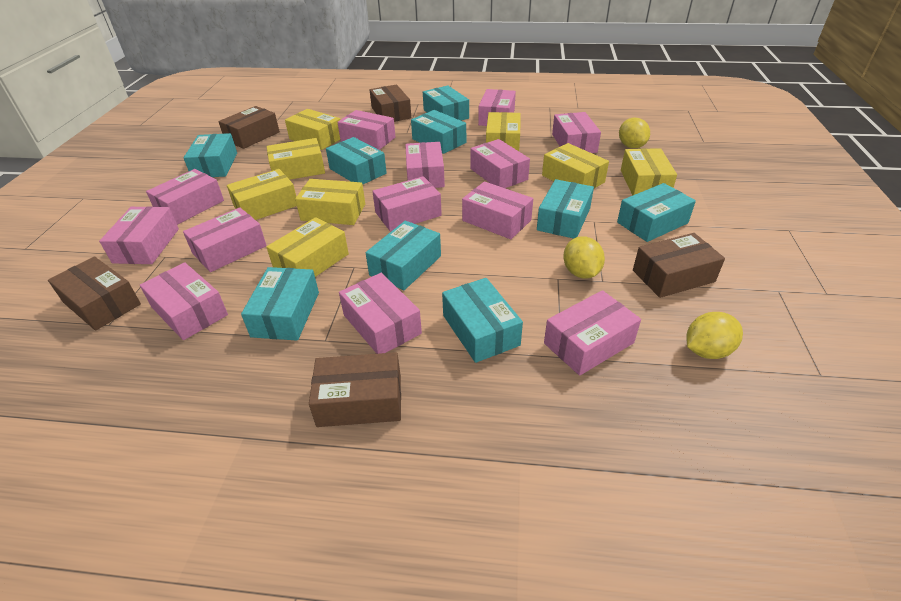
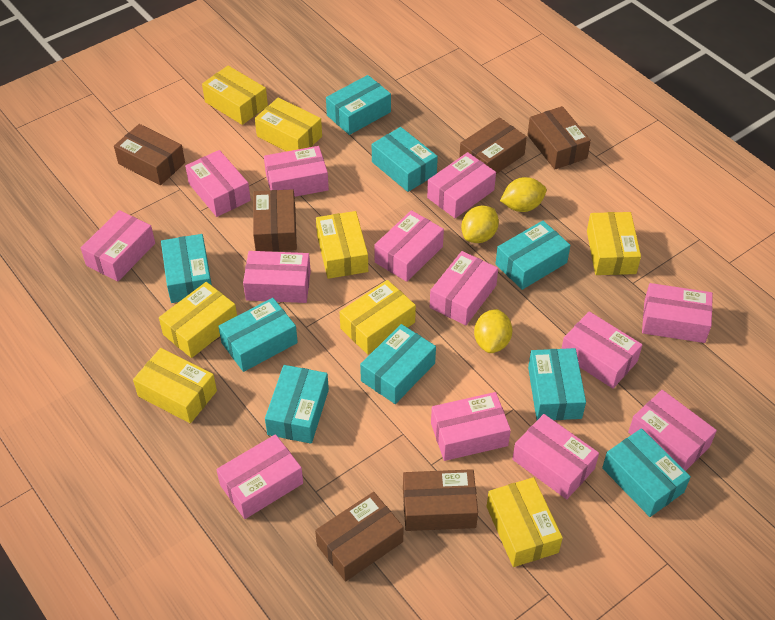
brown box: [48,256,141,330] [218,106,280,149] [309,352,401,427] [369,85,411,122] [633,233,725,298] = 5 -> [114,124,185,185] [253,189,297,252] [315,492,404,581] [403,469,478,531] [459,117,527,174] [527,106,591,170] = 6

